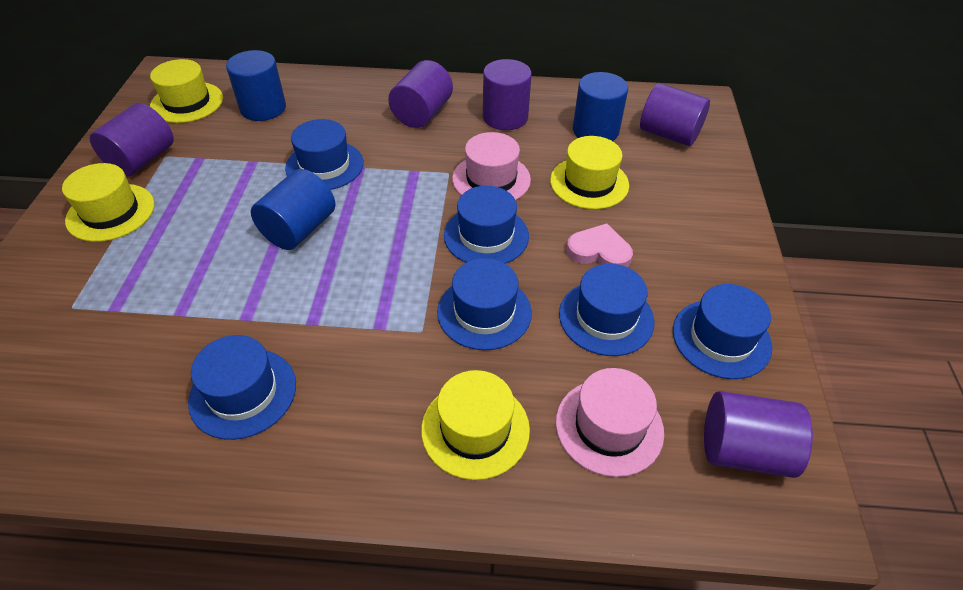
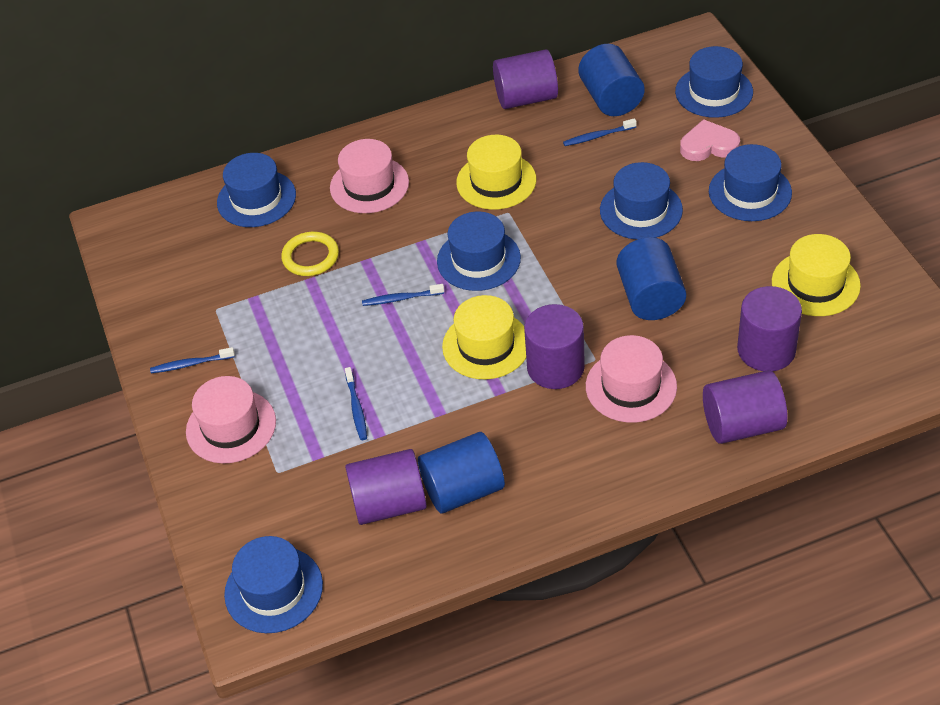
blue toothbrush: none = 0 -> [150,347,235,373] [345,367,367,440] [362,284,444,306] [563,118,637,146] = 4
pink hat: [452,132,531,200] [556,368,664,477] = 2 -> [186,376,276,464] [330,139,409,213] [586,335,677,423] = 3
yellow hat: [62,163,155,242] [150,59,223,123] [421,370,530,480] [550,136,629,209] = 4 -> [442,295,526,379] [456,135,536,210] [772,234,861,316] = 3
yellow ring: none = 0 -> [281,232,339,276] = 1

